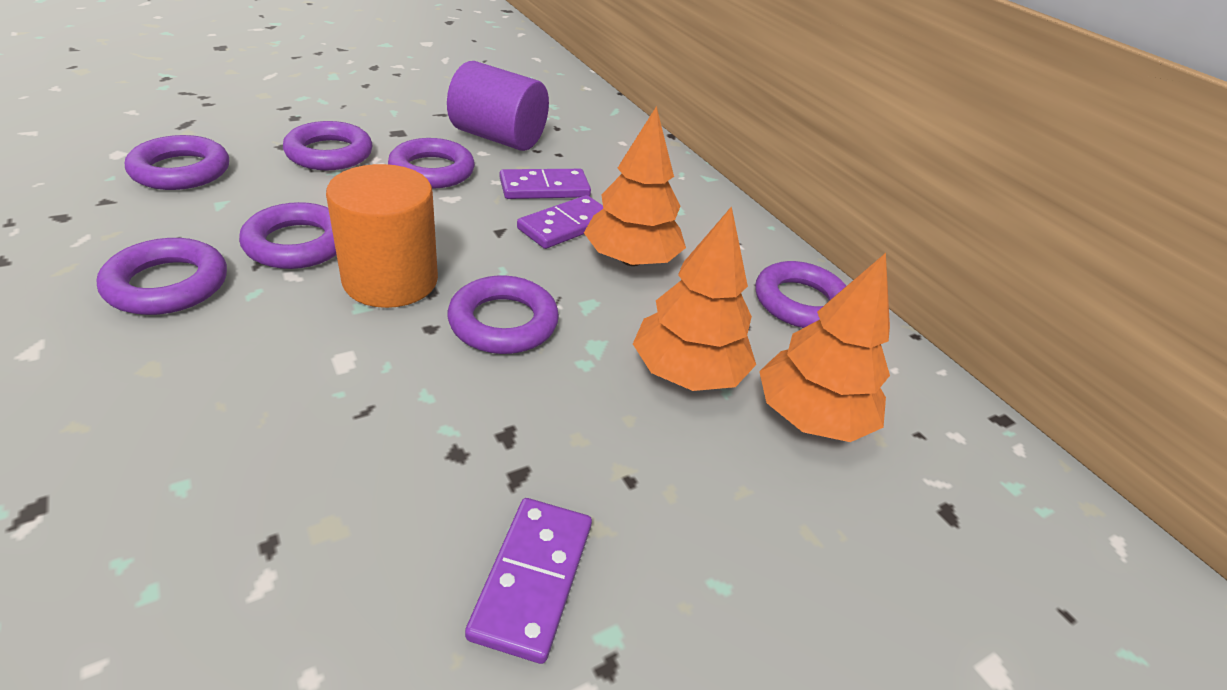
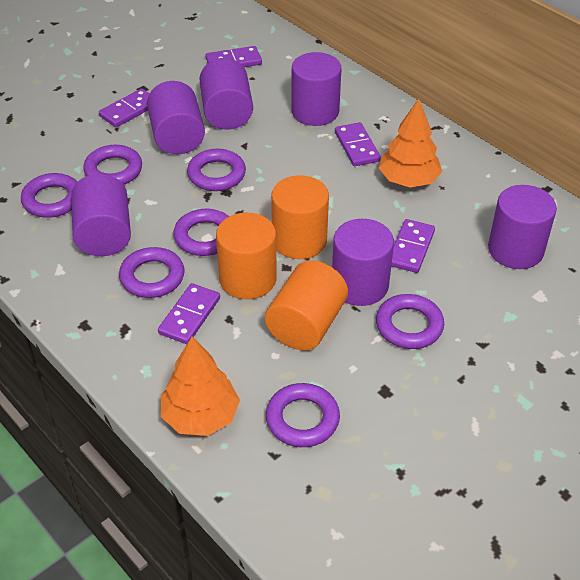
orange cylinder: [326,164,438,308] = 1 -> [216,213,277,299] [265,261,348,351] [271,175,329,259] = 3
orange tree: [584,106,686,266] [633,206,756,391] [759,253,890,442] = 3 -> [161,337,240,436] [379,99,442,187] = 2
purple cylinder: [447,61,549,151] = 1 -> [71,174,131,256] [147,81,205,154] [199,58,253,130] [291,52,342,126] [332,219,394,306] [488,185,557,269] = 6
purple domino: [465,498,592,664] [500,169,591,199] [517,195,603,249] = 3 -> [99,88,150,127] [158,283,220,344] [205,46,262,67] [335,122,381,166] [391,219,435,273] = 5

